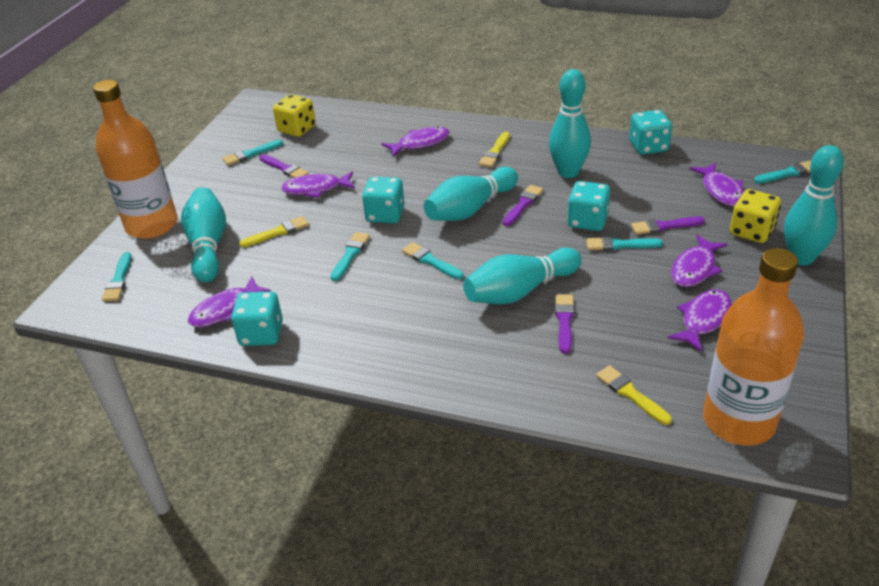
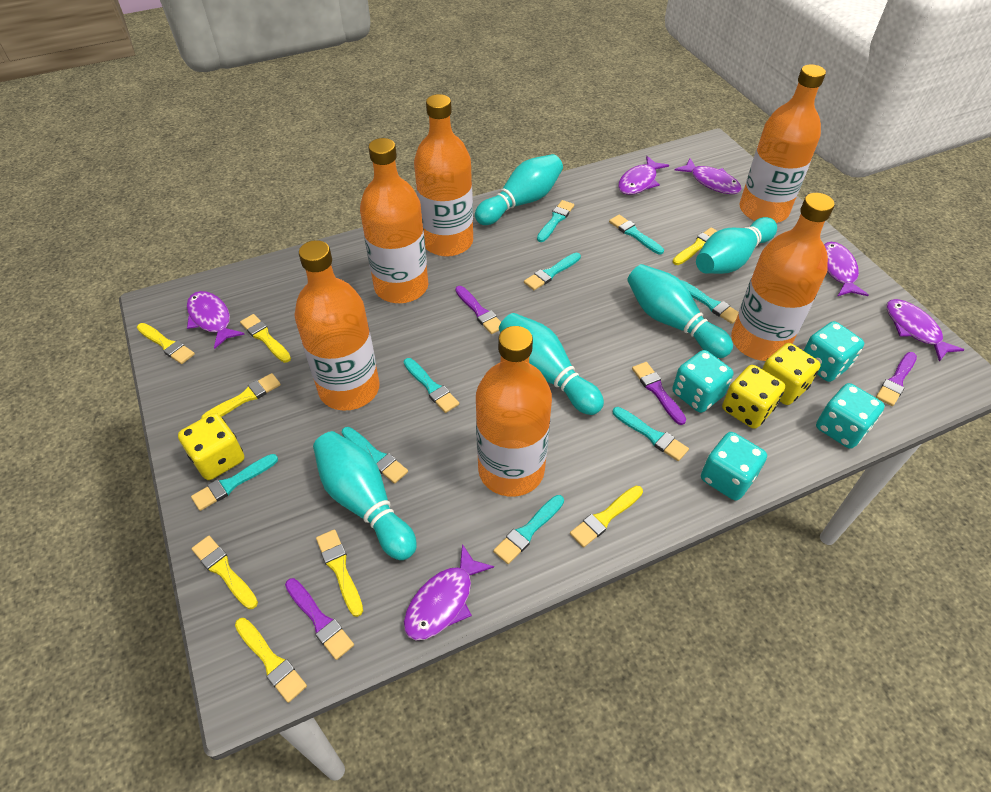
orange bottle: [93,80,178,239] [703,248,804,446] = 2 -> [294,240,380,411] [360,138,428,303] [414,94,473,257] [476,326,552,497] [731,193,835,361] [740,64,826,223] = 6
turquoise brush: [102,252,132,302] [222,140,283,165] [330,232,370,281] [402,242,464,279] [586,236,663,251] [754,161,811,183] = 6 -> [191,454,278,511] [342,427,408,484] [404,358,459,413] [493,495,564,564] [524,253,581,290] [537,200,574,242] [609,215,664,254] [613,407,689,461] [680,280,739,324] = 9
yellow brush: [239,216,309,247] [479,132,510,167] [596,365,672,425] = 3 -> [137,323,195,364] [192,536,258,609] [201,373,281,419] [235,618,307,703] [240,314,291,363] [316,529,363,617] [570,486,643,548] [673,227,717,265] = 8
yellow dice: [273,94,316,137] [730,189,781,243] = 2 -> [178,413,244,480] [722,365,785,429] [762,343,821,405] = 3

